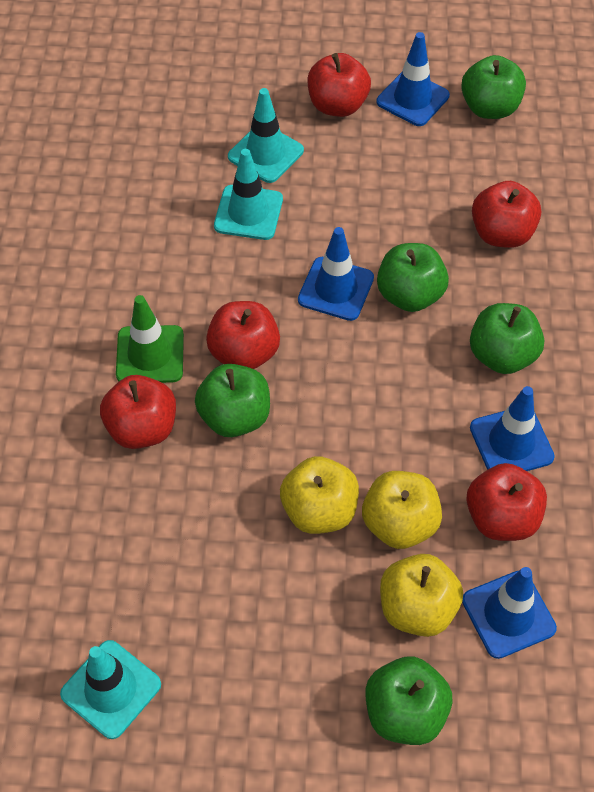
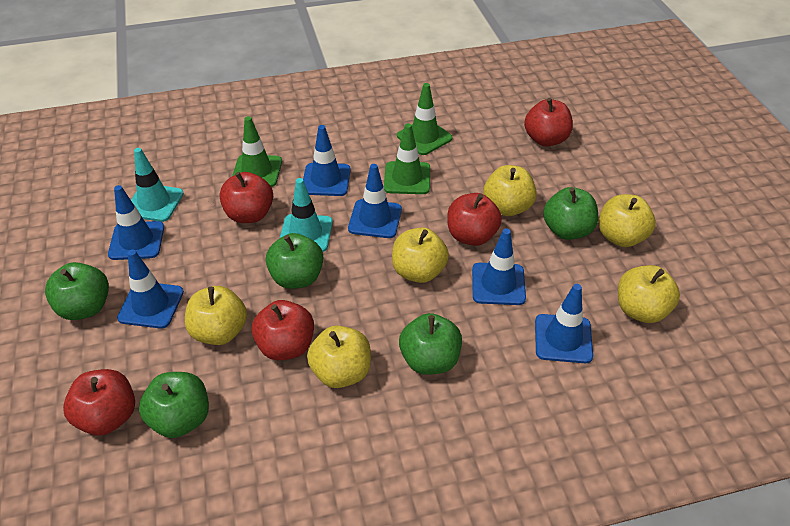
blue traffic cone: [298,227,374,321] [376,32,450,126] [462,567,557,659] [470,386,555,471] = 4 -> [108,185,164,260] [117,250,184,329] [303,125,351,196] [348,164,402,238] [472,228,526,305] [535,284,593,363] = 6
green traffic cone: [116,295,184,383] = 1 -> [232,116,282,187] [384,123,430,194] [397,83,453,155] = 3
turquoise traffic cone: [60,640,161,739] [214,149,283,240] [228,88,304,183] = 3 -> [131,148,184,222] [279,178,333,252] = 2
yellow apple: [280,456,359,534] [362,471,442,549] [380,554,463,637] = 3 -> [185,286,247,345] [307,326,371,388] [392,227,449,283] [484,165,537,216] [599,194,655,247] [618,265,680,323] = 6

